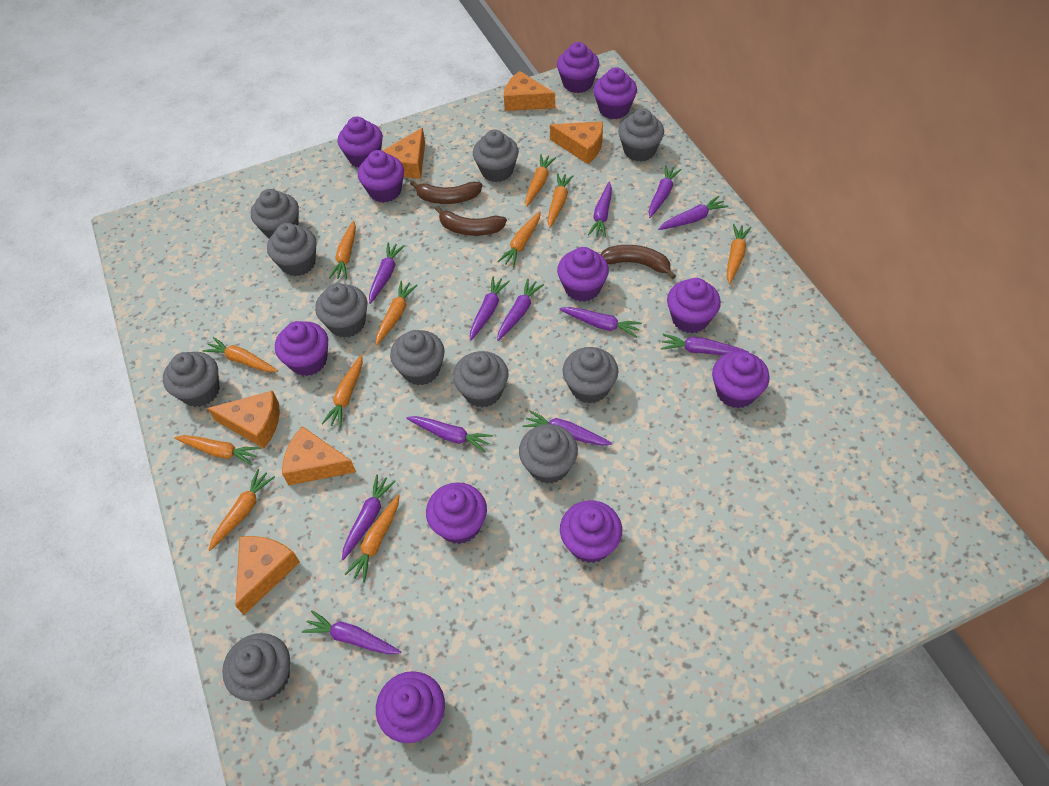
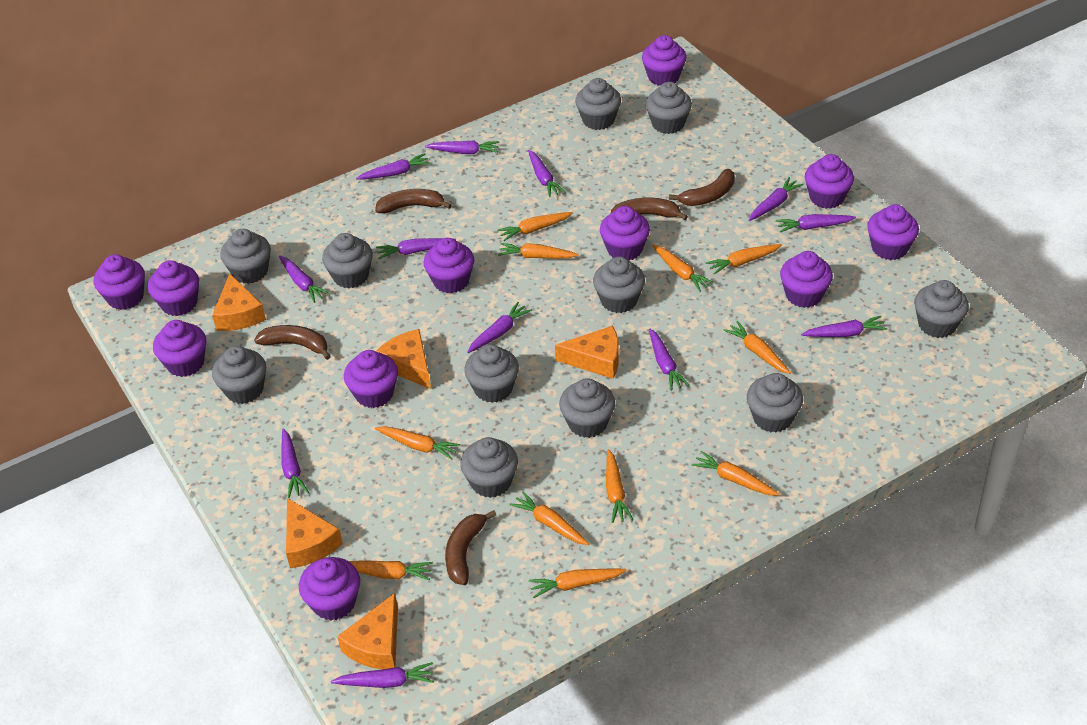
brown banana: [410,180,482,204] [435,206,507,236] [601,245,676,279] = 3 -> [254,325,331,360] [375,189,452,213] [445,510,496,585] [611,198,688,220] [669,169,735,206] = 5
orange cheese: [207,391,280,448] [236,536,300,615] [282,426,356,485] [383,128,425,179] [504,71,555,111] [550,121,603,164] = 6 -> [212,273,266,331] [286,498,343,568] [337,593,398,670] [376,329,431,389] [555,326,619,379] = 5

